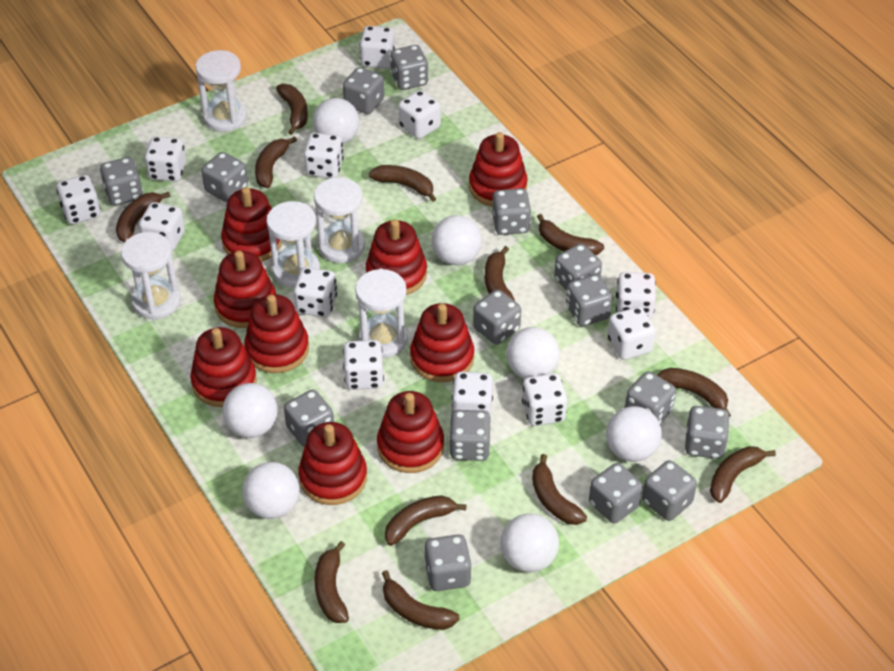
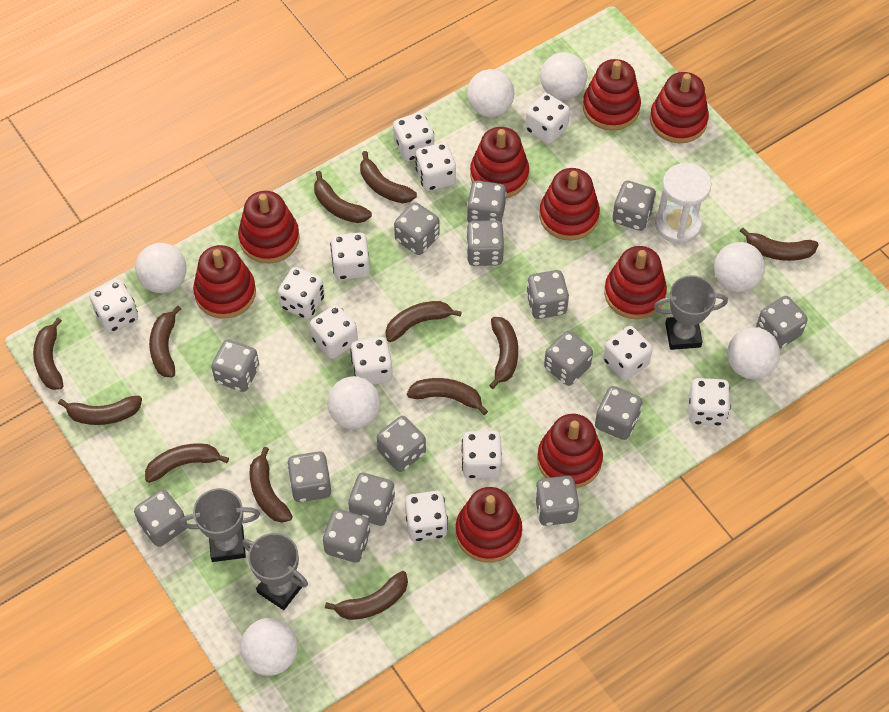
grey trophy: none = 0 -> [180,488,260,562] [242,533,308,610] [654,275,728,350] = 3
white hourglass: [121,232,181,320] [195,50,247,132] [266,201,320,288] [314,177,365,263] [355,269,408,358] = 5 -> [655,163,711,244] = 1

